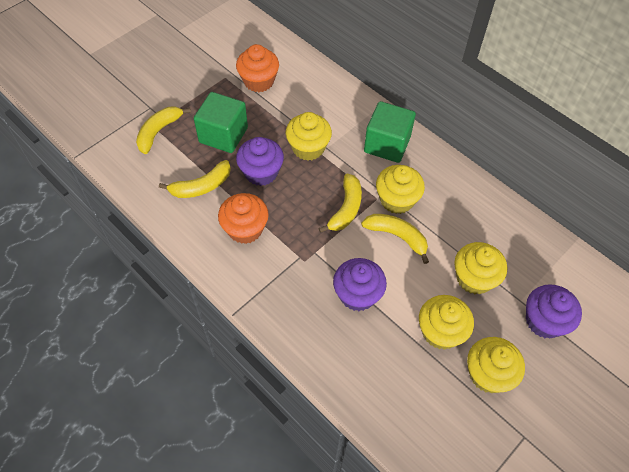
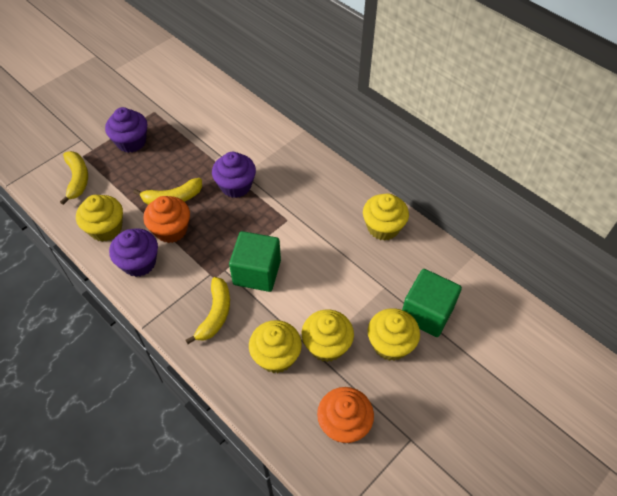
yellow banana: [136,107,191,154] [159,160,231,198] [319,173,362,233] [361,214,429,264] = 4 -> [60,151,88,205] [133,178,202,205] [186,277,230,344] = 3

